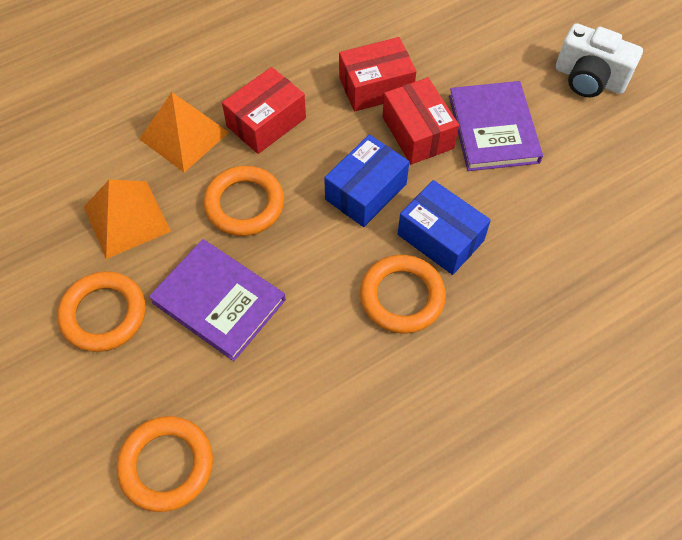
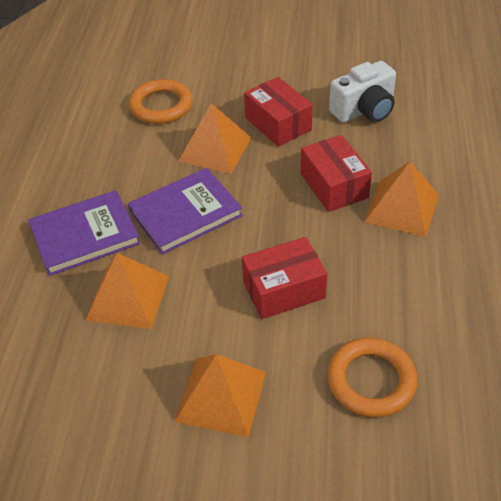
blue box: [324,134,409,227] [398,180,491,275] = 2 -> none = 0
orange pyramid: [84,179,171,259] [139,92,229,172] = 2 -> [86,253,169,329] [175,354,266,438] [178,103,251,174] [364,162,439,237] = 4
orange ring: [57,271,146,352] [117,416,213,512] [203,166,284,236] [360,255,446,334] = 4 -> [129,79,193,124] [327,337,417,418] = 2

